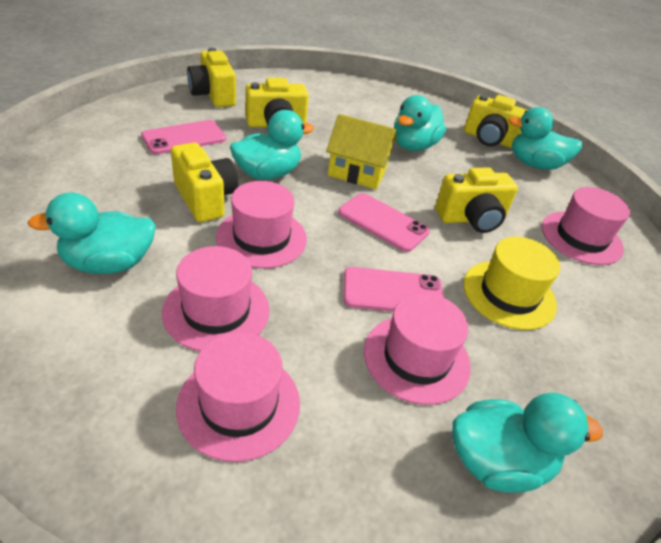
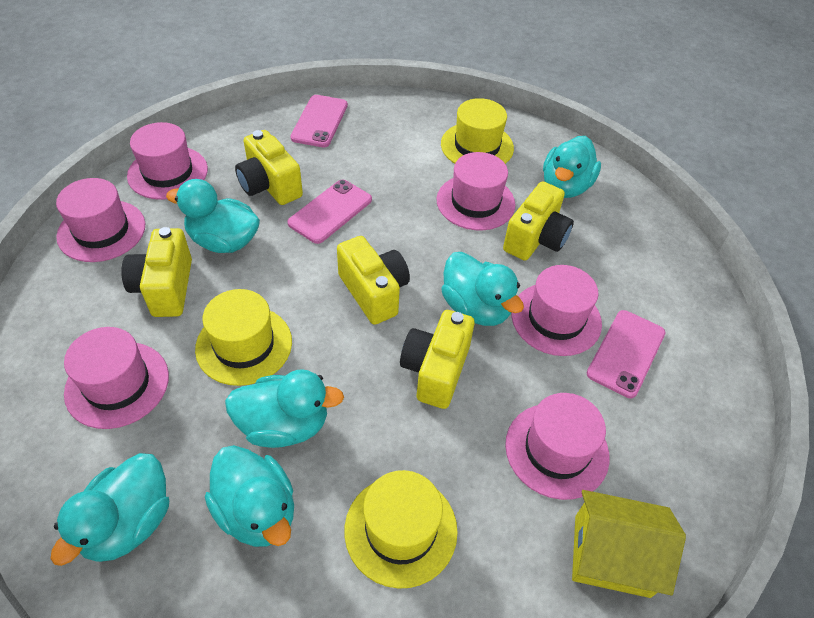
pink hat: [162,246,270,351] [176,332,300,462] [216,181,307,269] [364,293,471,405] [542,187,630,265] = 5 -> [56,178,145,262] [64,327,169,429] [127,122,208,200] [436,152,515,230] [505,393,610,500] [511,265,602,356] = 6
turquoise duck: [27,192,156,274] [230,110,314,180] [394,95,446,151] [452,393,603,493] [508,107,583,170] = 5 -> [51,453,169,566] [166,179,260,253] [205,445,294,547] [225,369,344,448] [441,252,524,326] [543,136,601,198] = 6
yellow hat: [464,237,560,330] = 1 -> [195,289,292,386] [344,470,458,589] [441,98,514,164] = 3

